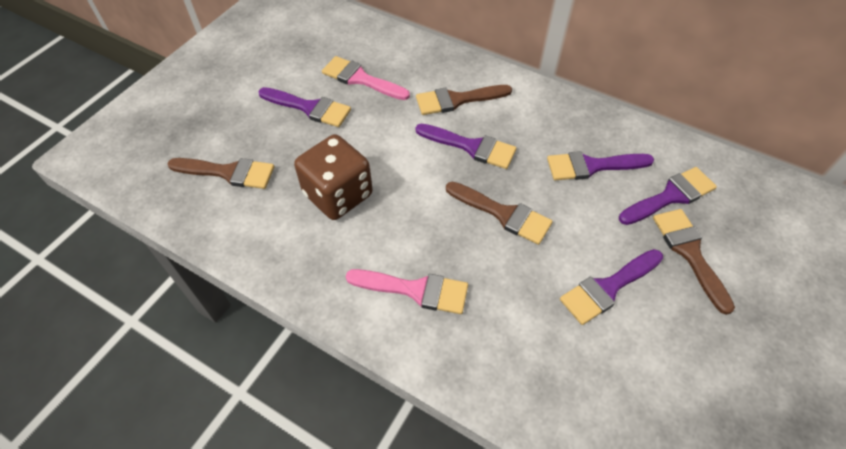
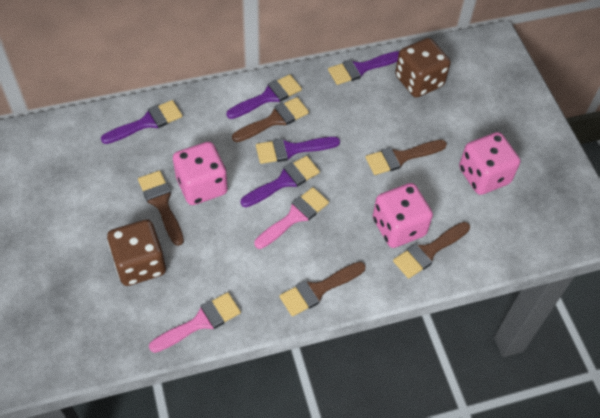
brown brush: [167,158,274,189] [416,85,512,115] [446,182,553,245] [653,209,735,315] = 4 -> [138,171,184,246] [232,97,309,142] [279,262,366,317] [365,140,447,175] [393,222,470,279] = 5
brown dice: [294,134,373,220] = 1 -> [107,220,166,286] [395,38,451,98] = 2
pink dice: none = 0 -> [173,142,228,205] [373,183,433,248] [459,132,520,195] = 3

